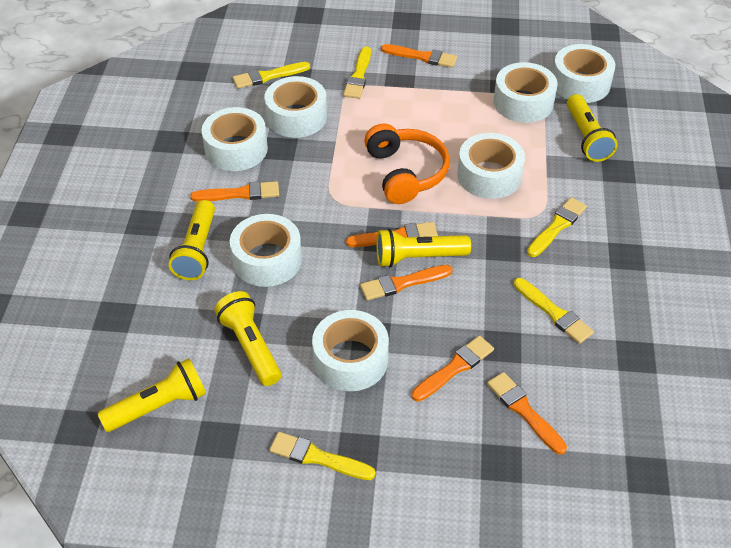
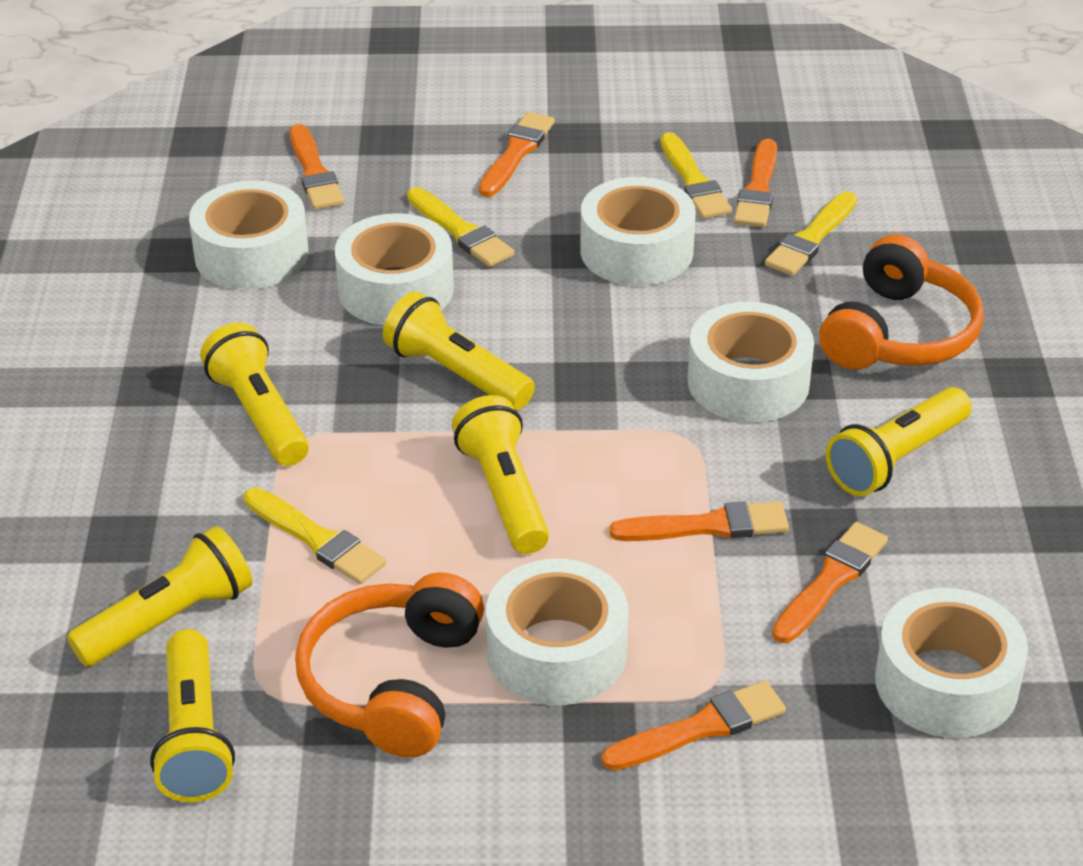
orange headphones: [364,124,450,204] = 1 -> [295,572,484,758] [819,234,984,370] = 2
white tape: [201,107,268,171] [230,214,302,287] [264,76,327,138] [312,310,389,391] [457,133,525,199] [494,62,557,123] [553,44,615,103] = 7 -> [189,180,308,290] [335,213,454,325] [486,559,628,705] [580,177,696,286] [688,302,814,422] [875,588,1028,738] = 6
yellow brush: [233,62,310,89] [270,432,376,480] [343,47,371,99] [514,278,594,344] [527,197,587,257] = 5 -> [244,488,386,584] [407,187,514,267] [661,132,732,219] [765,191,857,276] = 4
yellow flashlight: [98,358,206,432] [169,200,215,280] [215,291,281,386] [376,229,471,268] [567,94,618,162] = 5 -> [67,526,253,667] [150,629,235,802] [200,323,309,466] [383,292,535,410] [452,395,549,554] [826,387,972,496] = 6

